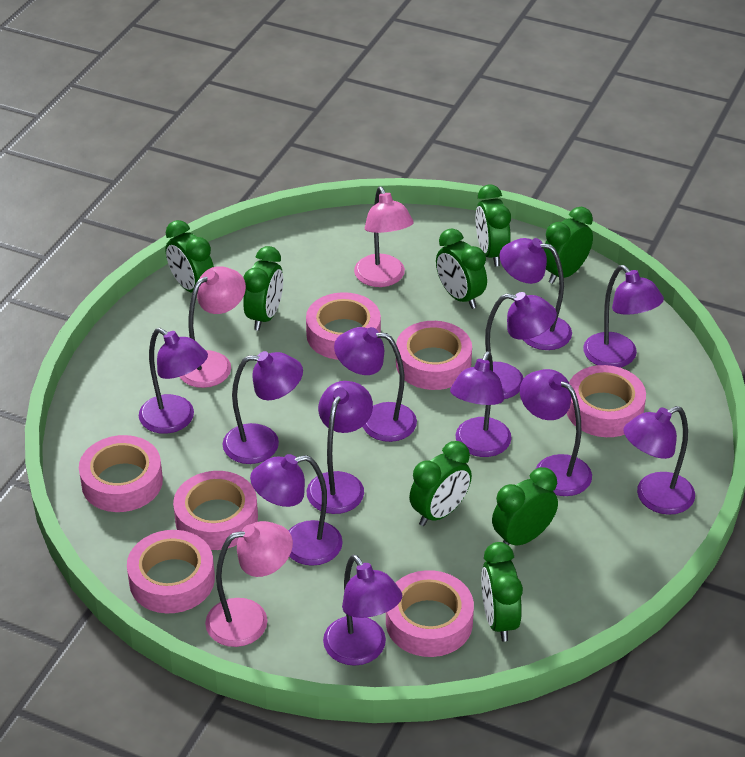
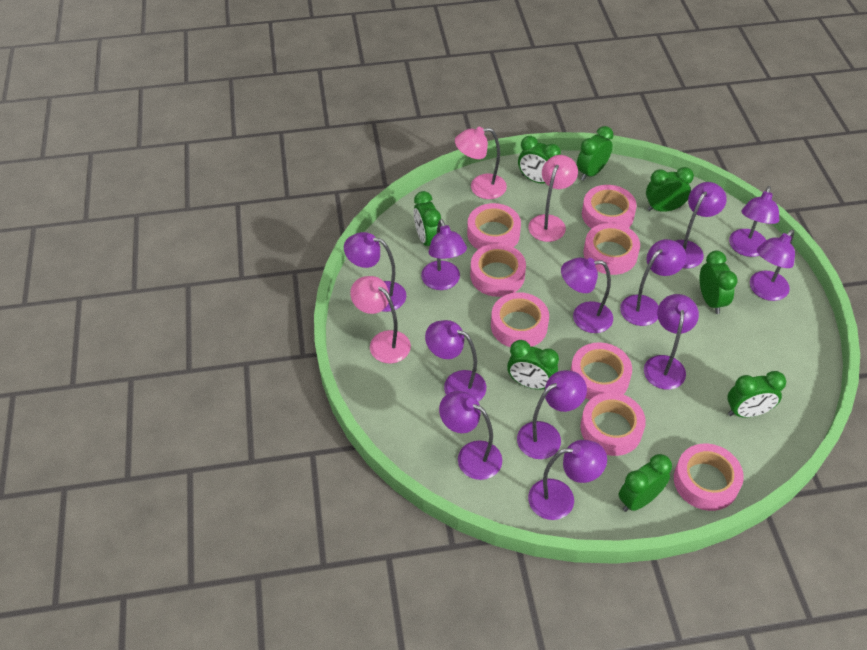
pink tape: [79,435,163,512] [127,530,215,613] [173,471,258,550] [306,292,381,360] [386,570,474,657] [396,321,472,390] [567,365,646,437] = 7 -> [467,203,521,249] [470,243,526,297] [491,292,549,347] [570,342,632,400] [580,392,646,456] [582,185,637,229] [583,223,640,275] [674,444,744,511] = 8

